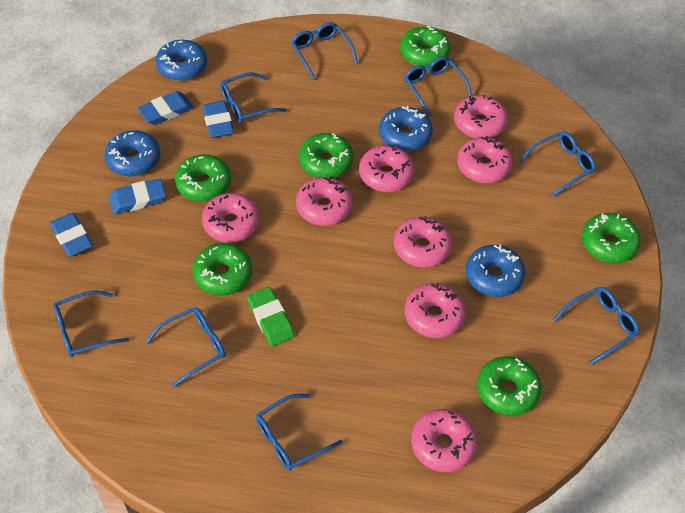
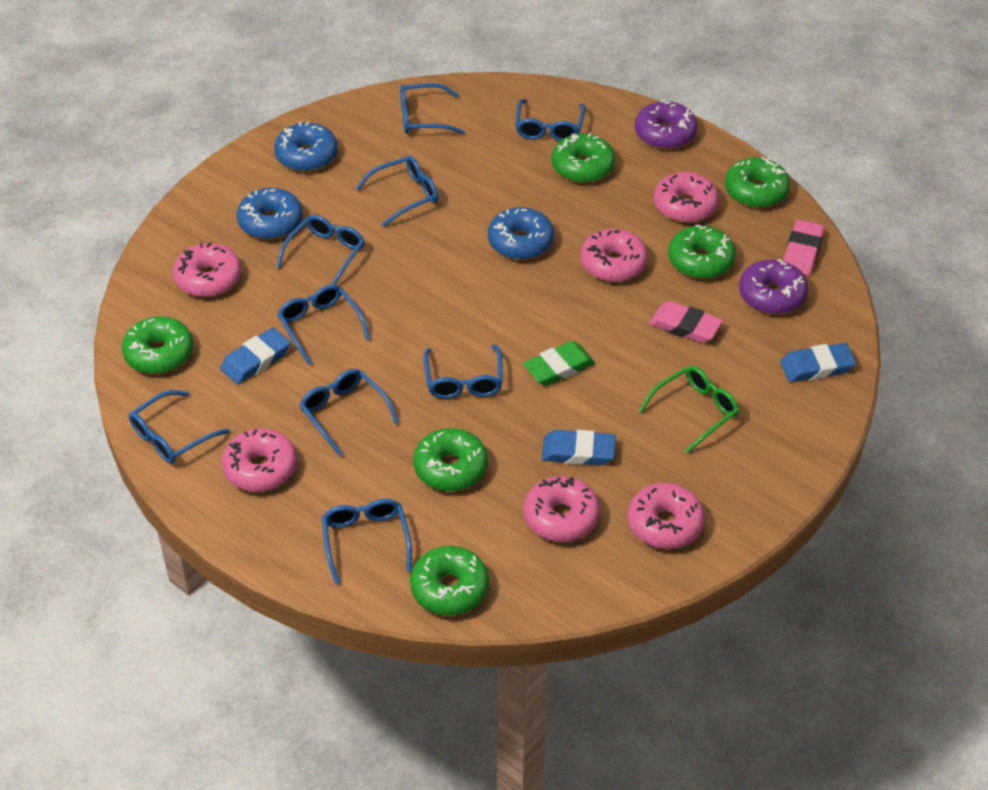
blue donut: [104,130,160,177] [156,40,207,81] [379,106,433,152] [465,245,525,297] = 4 -> [237,188,303,239] [274,122,338,172] [488,207,554,260] = 3
blue eraser: [50,213,93,257] [109,178,166,214] [137,91,194,125] [202,101,234,138] = 4 -> [220,327,291,384] [542,430,616,465] [780,343,856,382] = 3
blue glasses: [53,290,129,357] [146,307,226,388] [220,73,287,123] [256,394,343,471] [291,22,358,80] [404,57,472,116] [520,131,596,197] [553,287,639,365] = 8 -> [129,390,230,464] [276,215,365,285] [277,284,370,365] [299,369,399,456] [322,499,412,584] [356,156,438,227] [400,83,465,134] [423,344,503,399] [515,99,586,141] = 9
green glasses: none = 0 -> [639,366,739,453] = 1
pink donut: [202,193,259,242] [296,177,353,226] [359,145,414,192] [394,216,452,268] [405,283,466,338] [411,409,477,472] [454,95,508,138] [457,136,513,183] = 8 -> [173,243,241,297] [222,429,297,492] [524,476,600,542] [581,229,648,282] [628,483,705,549] [654,172,719,223] = 6
pink eraser: none = 0 -> [649,301,723,343] [783,220,824,276] = 2
purple donut: none = 0 -> [635,100,697,149] [739,259,808,314] = 2

